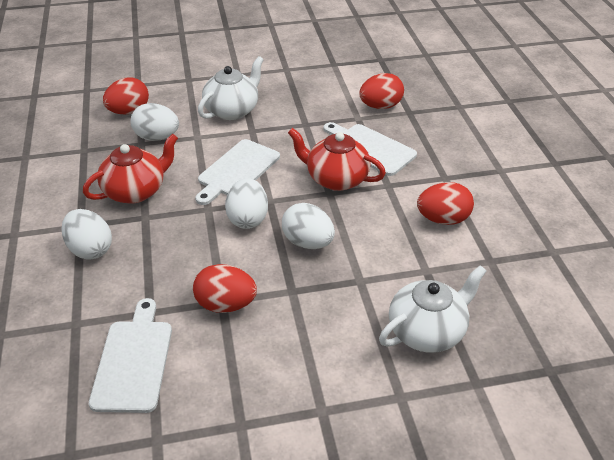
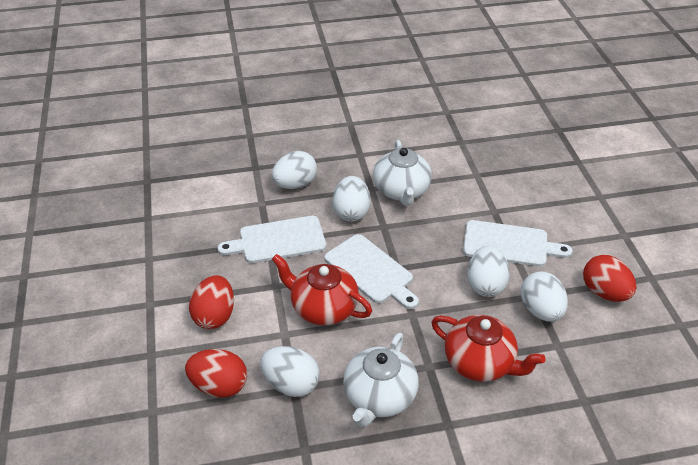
red egg: [103,77,149,114] [193,264,257,313] [359,73,404,109] [417,182,474,225] = 4 -> [185,349,247,398] [189,275,234,329] [583,255,636,302] = 3
white egg: [61,209,112,260] [131,103,179,141] [225,178,268,229] [282,203,335,249] = 4 -> [260,346,320,397] [272,151,317,189] [332,176,370,222] [467,245,510,297] [520,271,568,322] = 5

